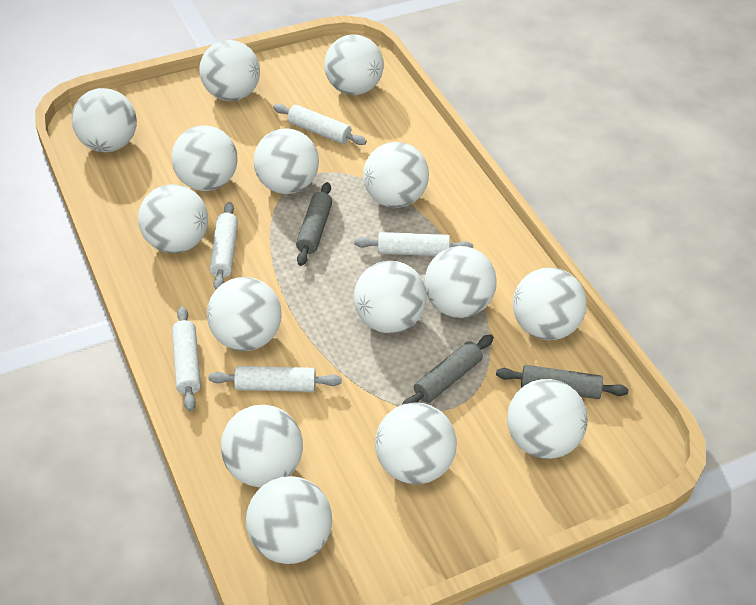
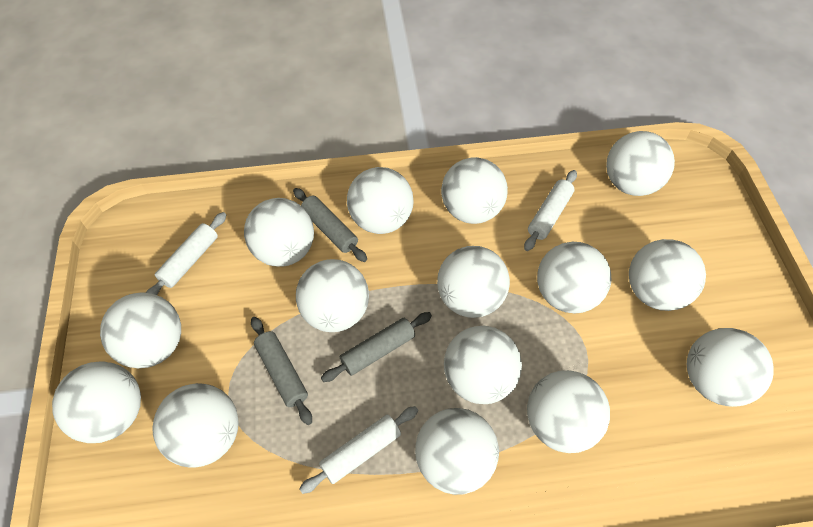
white rolling pin: [172,306,201,411] [208,366,342,392] [210,202,238,289] [273,104,367,145] [354,232,473,256] = 5 -> [146,212,226,295] [299,406,418,494] [524,170,577,251] = 3

